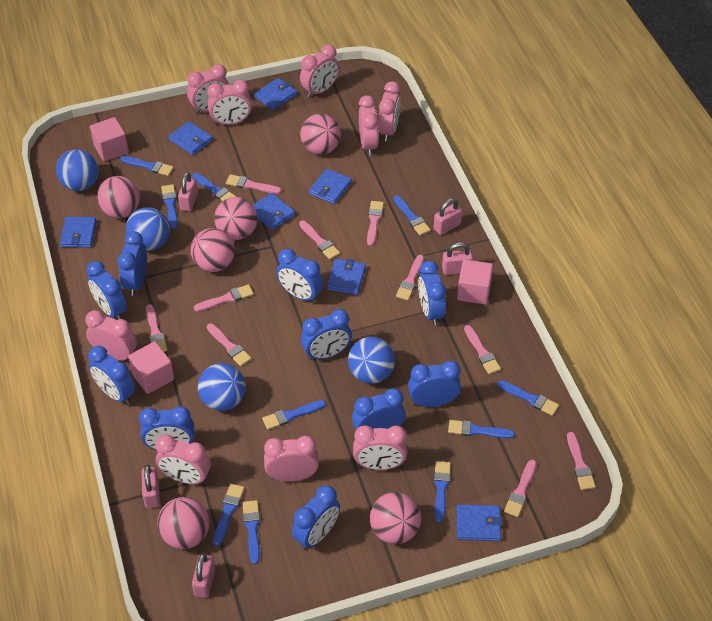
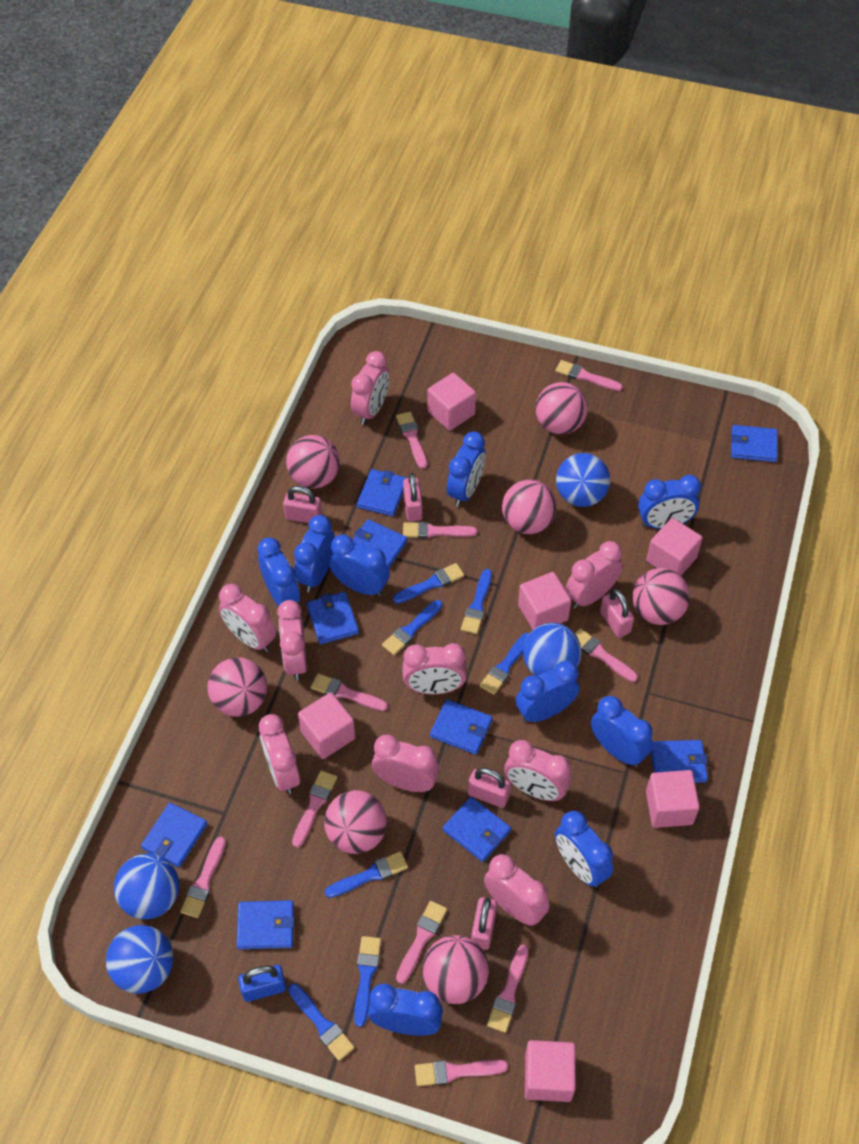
blue brush: [120,156,174,176] [161,184,178,228] [192,173,237,201] [213,484,244,546] [242,500,260,564] [262,400,326,430] [393,195,431,236] [434,461,451,522] [448,420,515,438] [498,380,559,416] = 10 -> [288,983,355,1061] [325,851,408,898] [354,936,381,1027] [382,600,442,655] [393,563,464,604] [461,569,492,634] [480,633,529,695] = 7
blue clock: [86,261,127,319] [88,346,135,405] [118,231,147,296] [139,406,195,450] [276,249,323,303] [292,485,340,550] [301,309,352,360] [352,388,405,429] [408,361,461,407] [418,261,446,326] = 10 -> [257,538,300,606] [294,515,335,592] [329,534,390,596] [368,983,443,1036] [447,432,486,507] [516,661,580,723] [555,811,613,887] [591,696,653,767] [638,475,701,529] = 9
blue padlock: none = 0 -> [238,965,286,1002] = 1
blue wallet: [60,217,97,248] [168,121,213,155] [253,193,295,230] [254,78,297,110] [309,168,352,204] [327,259,366,295] [456,504,502,541] = 7 -> [141,803,207,867] [236,900,294,949] [307,592,359,644] [353,519,407,568] [357,469,406,516] [430,699,493,755] [443,797,511,862] [651,740,708,783] [731,425,778,462] = 9
pink ball: [97,176,140,218] [157,497,209,549] [191,228,235,272] [214,197,257,240] [300,114,341,155] [370,492,421,544] = 6 -> [207,657,267,717] [286,435,340,489] [324,790,387,854] [422,935,489,1004] [502,480,557,534] [535,382,588,435] [632,568,690,625] = 7
pink cube: [90,117,129,161] [128,341,174,394] [457,259,493,304] = 3 -> [298,692,355,759] [427,373,476,431] [518,572,571,630] [525,1040,576,1102] [646,518,702,576] [646,770,700,828] = 6

